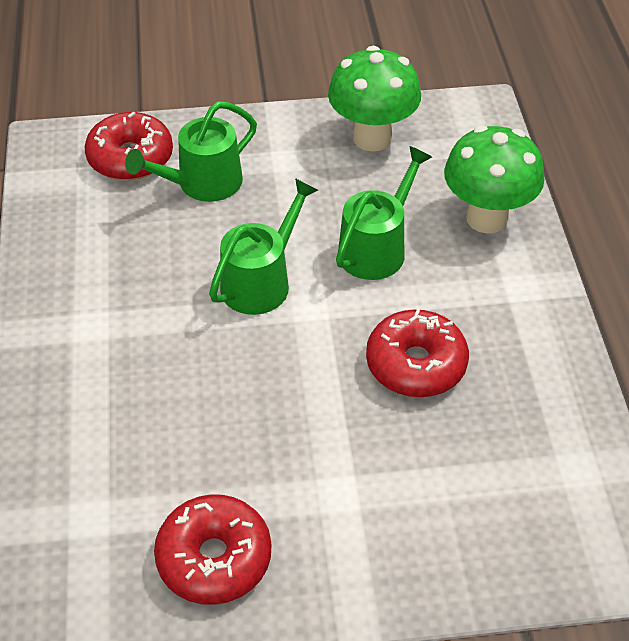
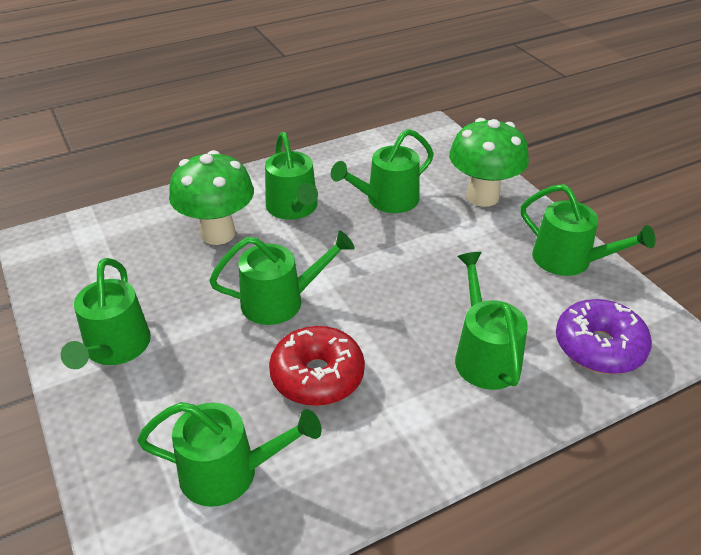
green watering can: [125,101,257,202] [209,178,318,315] [336,146,432,280] = 3 -> [61,258,151,369] [137,402,321,507] [209,230,355,325] [265,132,318,220] [331,129,434,213] [455,252,528,390] [520,184,656,276] = 7
purple donut: none = 0 -> [556,299,652,374] = 1
red donut: [84,112,173,180] [154,494,271,605] [366,308,469,397] = 3 -> [269,326,365,406] = 1

